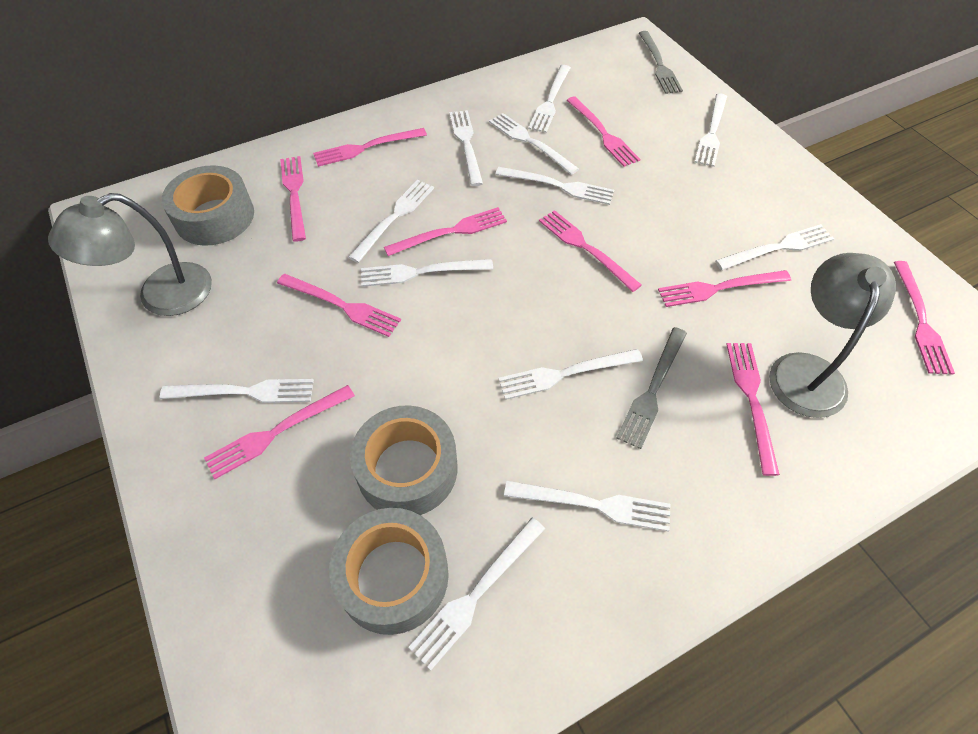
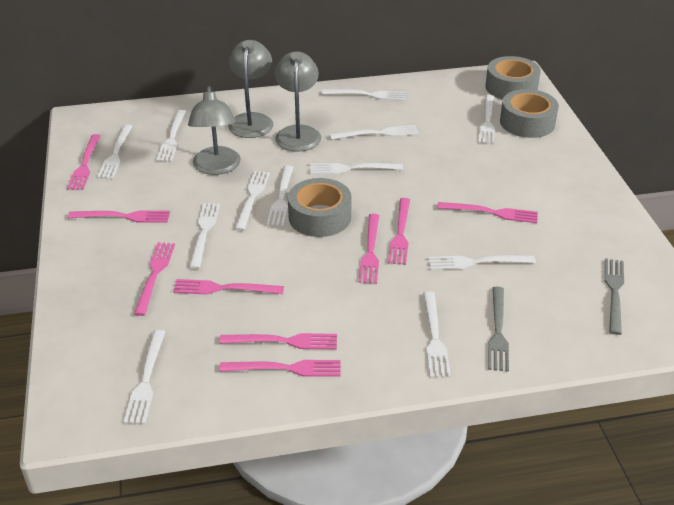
grey lamp: [48,193,212,316] [769,253,896,418] = 2 -> [188,86,241,175] [228,40,273,138] [275,51,321,152] = 3
pink fork: [204,385,355,479] [277,274,401,337] [280,156,306,241] [313,128,427,167] [384,207,507,256] [539,210,642,292] [567,96,640,167] [658,270,791,307] [726,343,780,476] [894,261,955,375] = 10 -> [67,134,101,190] [68,210,170,223] [134,242,175,316] [173,279,284,295] [220,333,337,349] [220,360,341,377] [359,214,379,284] [388,198,410,265] [437,202,538,223] = 9

